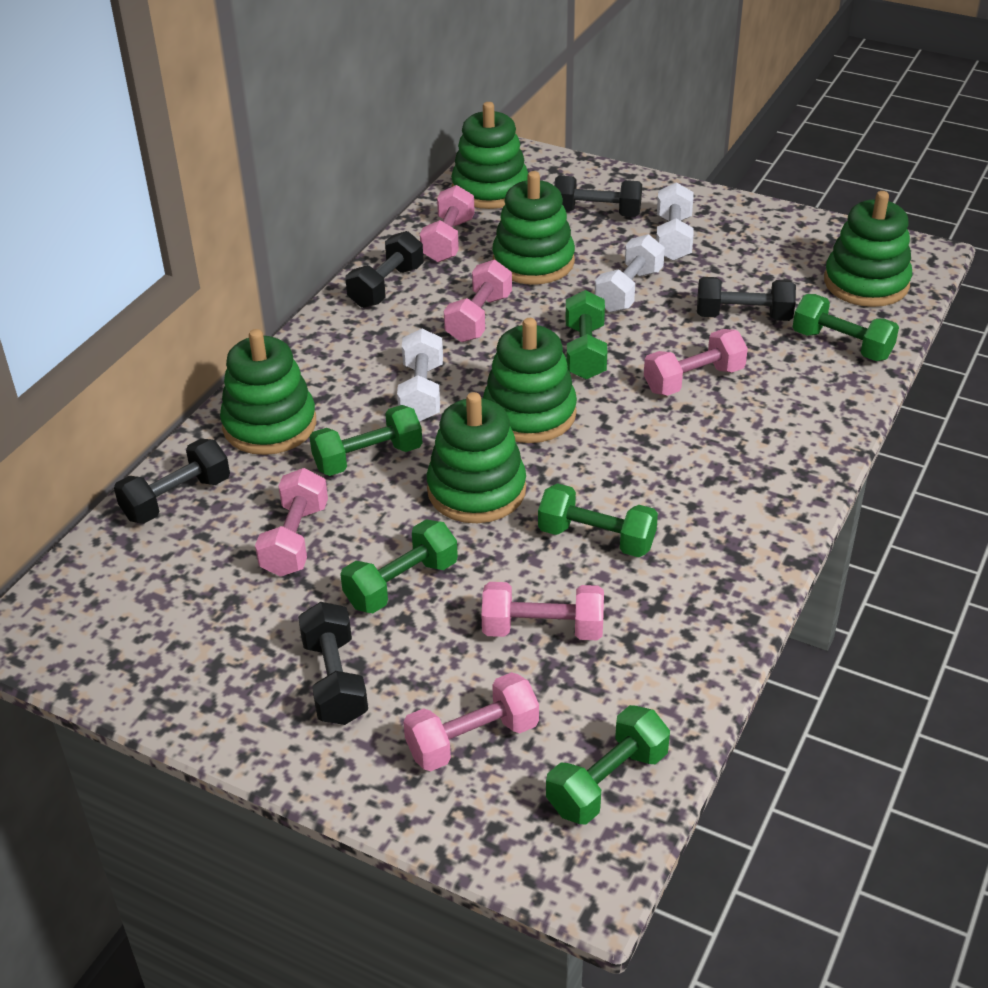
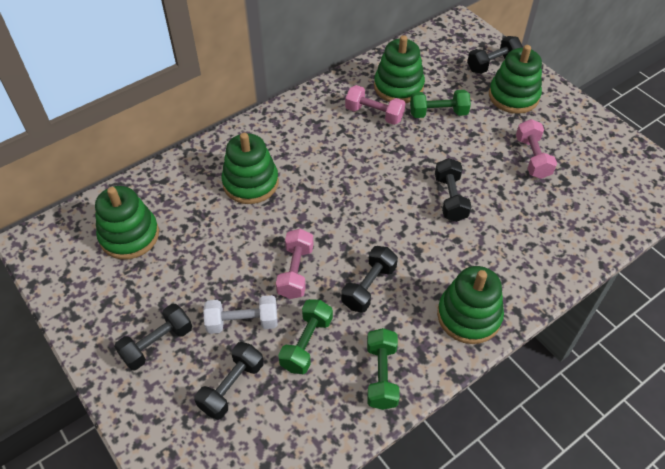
green dumbbell: [309,405,423,476] [340,519,458,613] [538,483,658,557] [546,705,670,824] [566,290,607,380] [793,294,899,361] = 6 -> [278,299,333,374] [367,328,400,410] [410,90,471,118] = 3
green stacking toy: [220,329,316,455] [427,392,526,523] [451,102,528,209] [483,318,577,443] [492,171,575,285] [824,191,912,307] = 6 -> [95,186,159,260] [222,133,279,204] [374,35,425,103] [437,266,504,344] [489,45,542,114] = 5
pink dumbbell: [255,468,328,577] [403,672,539,771] [420,185,475,262] [444,260,512,342] [481,582,604,640] [644,329,748,396] = 6 -> [276,229,314,299] [345,85,405,125] [516,119,557,179] = 3
white dumbbell: [397,329,443,422] [595,234,665,312] [656,182,694,261] = 3 -> [203,295,278,334] = 1

